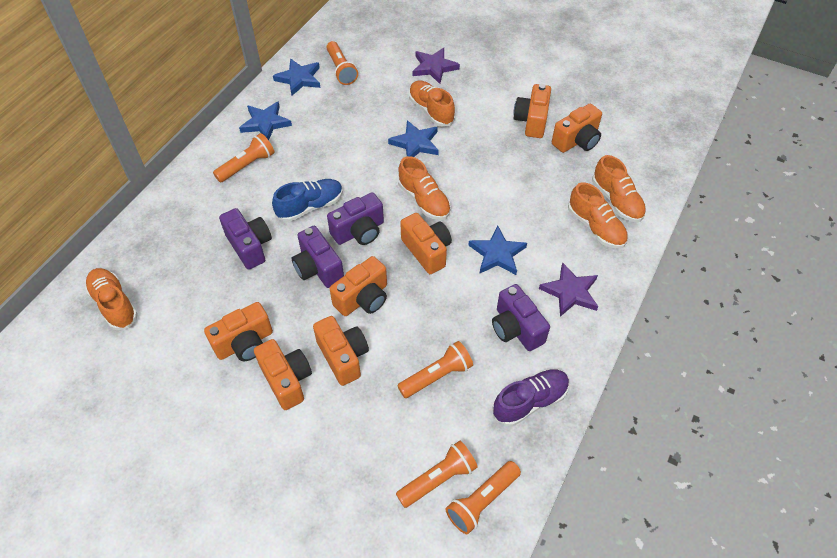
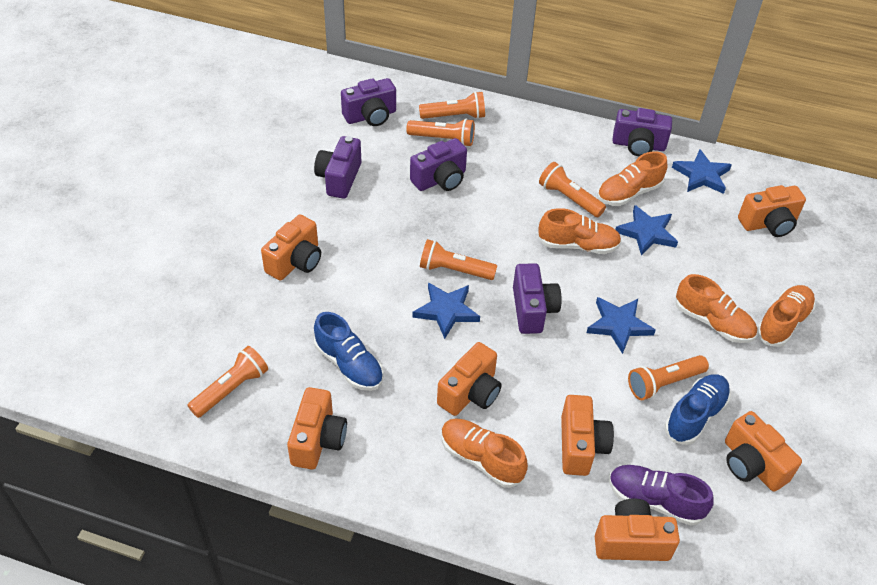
blue shoe: [272,179,343,222] = 1 -> [314,312,384,391] [665,374,731,445] = 2
orange flashlight: [213,133,275,183] [326,41,358,85] [396,441,478,508] [397,341,473,398] [446,461,521,534] = 5 -> [187,346,268,418] [406,118,475,146] [419,91,485,119] [420,239,497,280] [539,162,606,217] [628,355,709,401] = 6
purple camera: [219,208,272,270] [291,226,344,288] [327,192,384,245] [492,284,550,351] = 4 -> [314,136,361,199] [341,78,396,126] [410,138,467,191] [513,263,561,334] [612,108,672,156] = 5
purple star: [413,48,460,84] [539,262,598,317] = 2 -> none = 0

